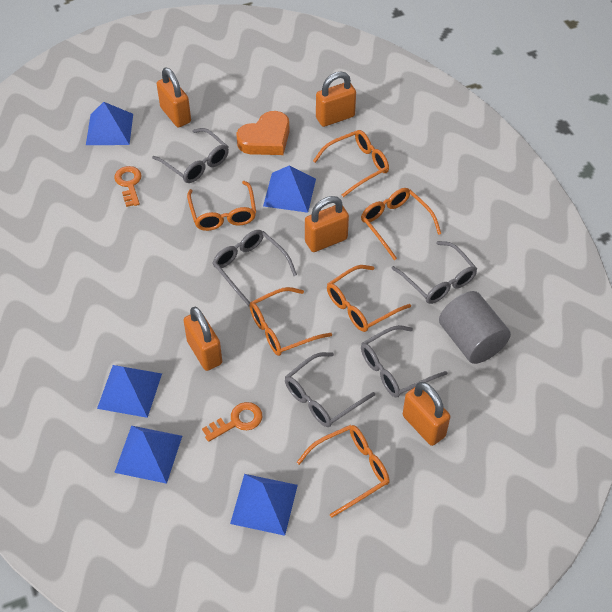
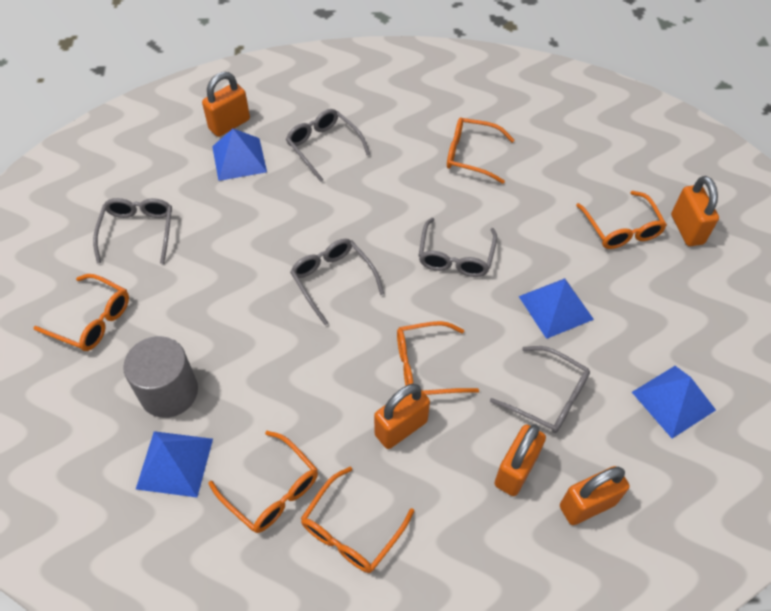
blue pyramid: [86,102,133,145] [97,365,162,418] [114,426,182,484] [230,474,298,536] [263,166,316,213] = 5 -> [136,431,213,497] [212,129,267,181] [519,278,594,339] [632,366,716,439] = 4
orange heart: [236,111,289,155] = 1 -> none = 0
orange key: [114,166,142,207] [202,402,262,442] = 2 -> none = 0

